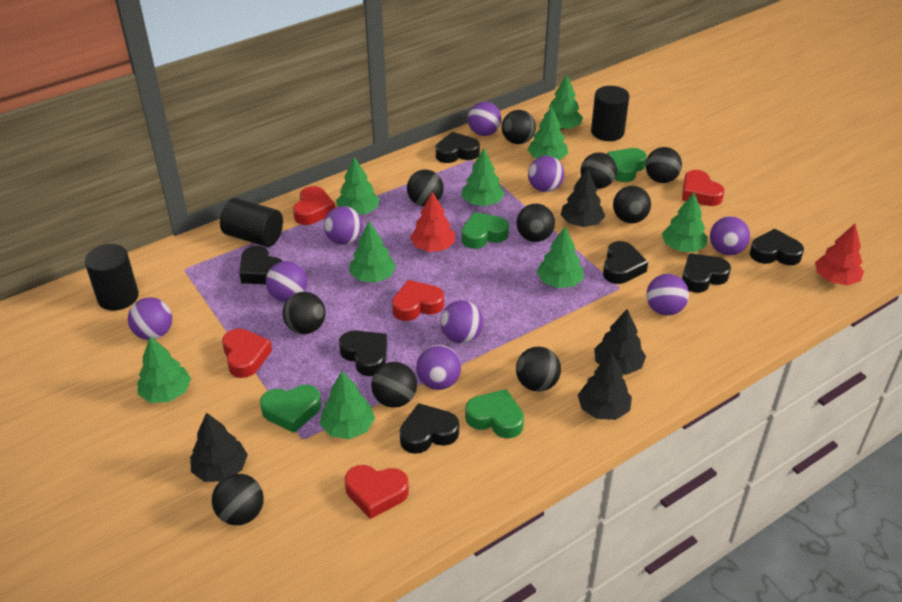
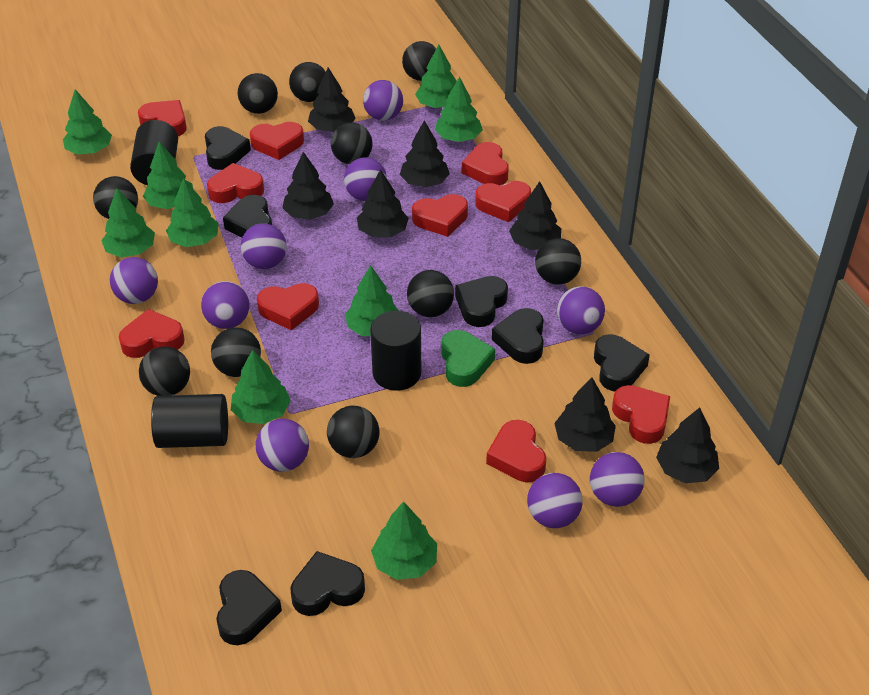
black tree: [190,413,248,482] [561,168,605,227] [578,353,632,420] [594,309,646,375] = 4 -> [282,152,334,220] [308,68,356,132] [357,169,409,237] [400,120,450,187] [509,181,561,250] [554,377,616,452] [656,407,719,483] = 7
green heart: [260,385,321,433] [461,212,509,249] [465,389,524,439] [607,148,647,182] = 4 -> [441,330,495,387] = 1
red heart: [222,329,272,378] [293,186,335,225] [345,465,409,519] [392,280,444,321] [682,170,725,206] = 5 -> [119,309,185,358] [138,100,187,136] [207,163,264,203] [250,122,304,160] [257,283,319,330] [412,194,468,237] [462,142,509,186] [475,181,531,222] [486,420,546,482] [612,385,670,444] = 10
red tree: [410,192,455,252] [815,224,864,286] = 2 -> none = 0

